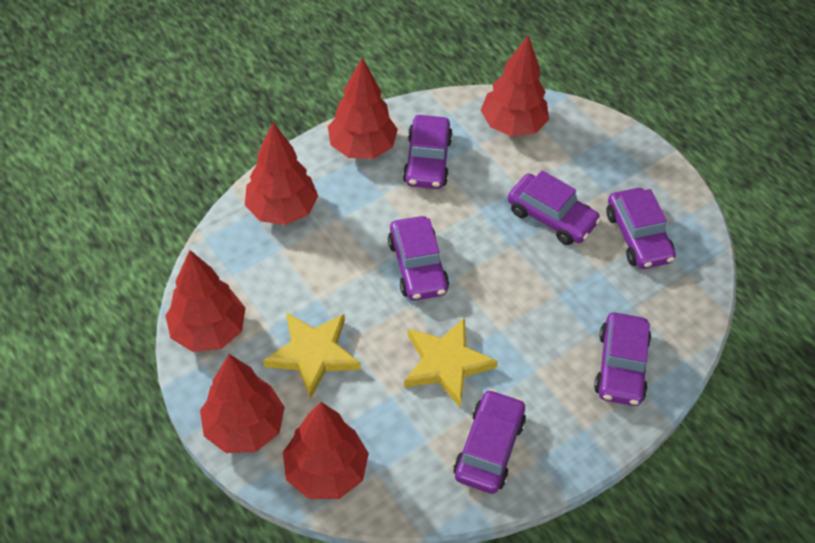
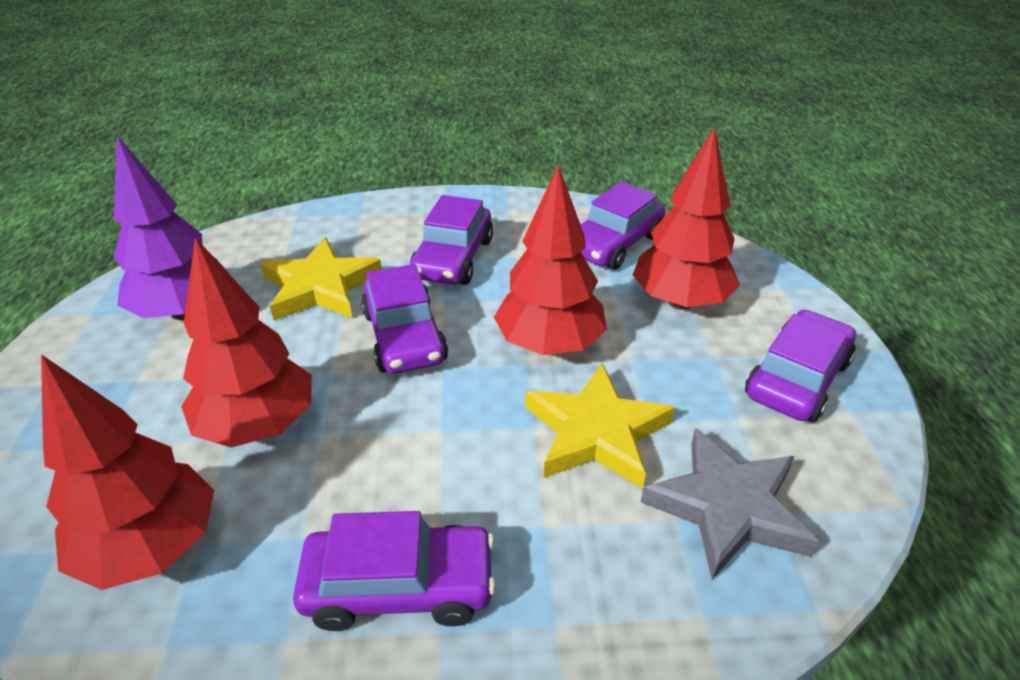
grey star: none = 0 -> [641,428,819,580] = 1
purple car: [388,216,449,301] [403,115,453,189] [453,389,526,494] [508,170,601,245] [594,312,651,406] [606,188,676,269] = 6 -> [293,511,496,631] [361,264,448,374] [409,195,493,285] [581,182,665,270] [745,310,856,422] = 5
purple tree: none = 0 -> [114,136,228,320] = 1
red tree: [165,250,245,352] [200,354,285,453] [245,122,318,225] [283,402,369,499] [328,57,398,159] [481,35,549,136] = 6 -> [41,354,214,590] [181,237,312,448] [494,165,607,355] [633,127,740,310] = 4

